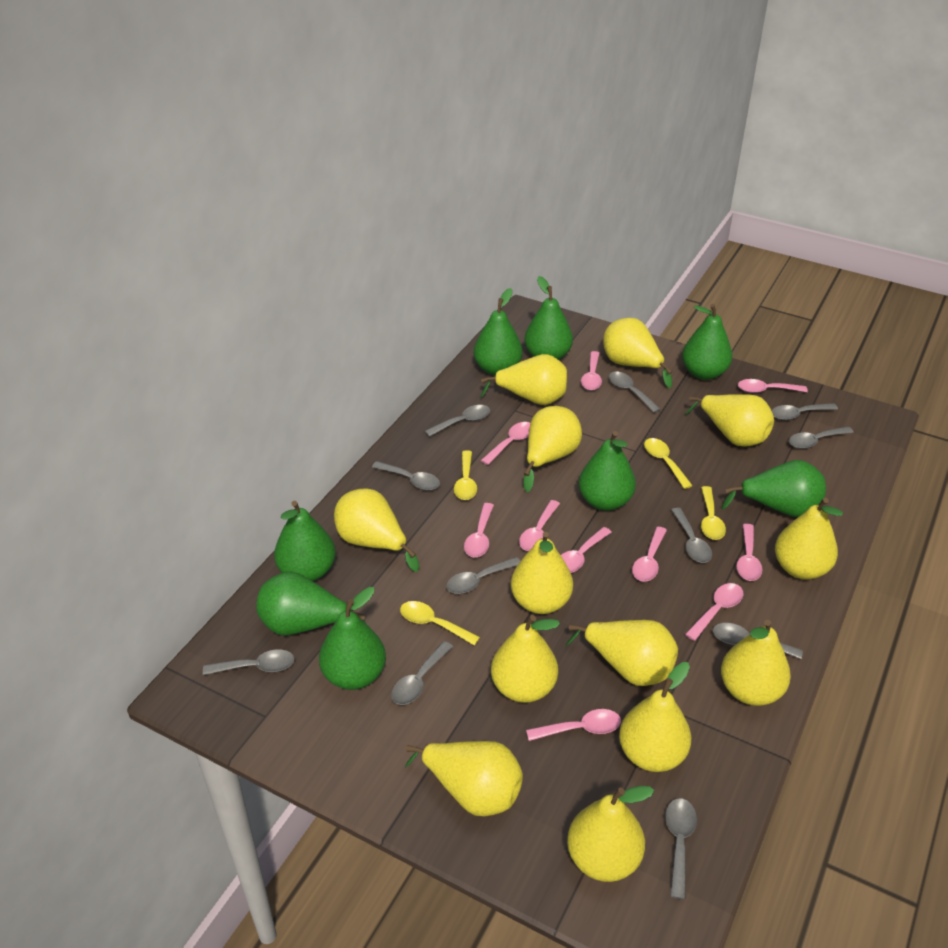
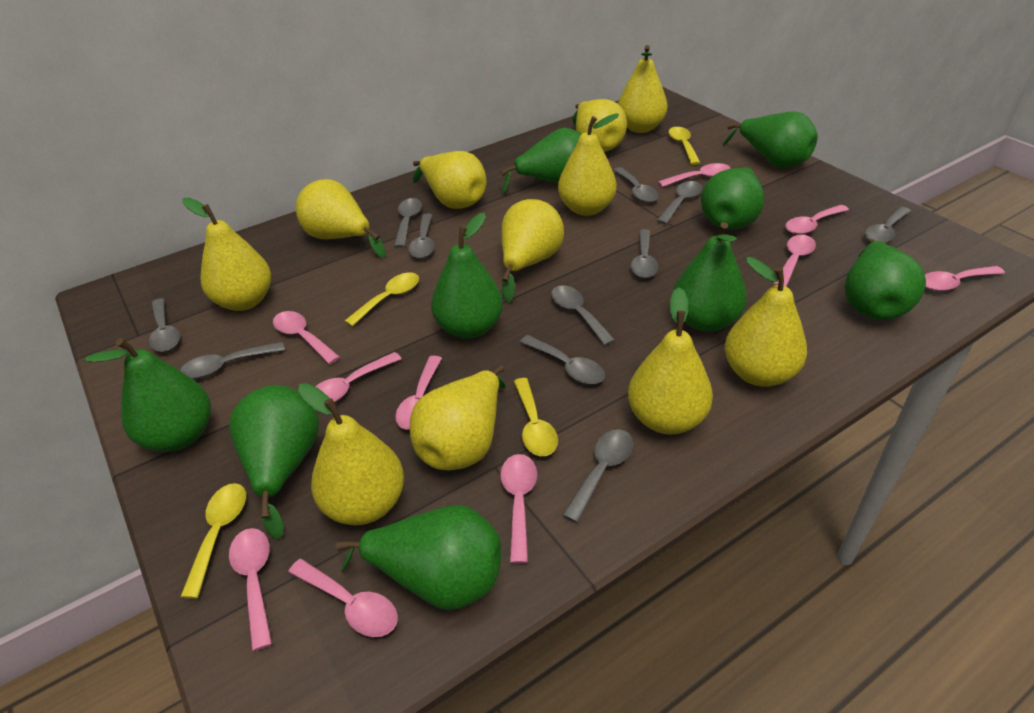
green pear: [256,571,366,636] [274,501,336,581] [319,587,386,690] [474,288,523,376] [524,276,573,360] [579,431,636,511] [682,304,732,380] [721,460,826,517] = 8 -> [85,338,211,452] [229,385,319,540] [336,505,501,610] [431,212,503,339] [500,128,581,195] [673,222,747,332] [701,167,764,230] [723,112,818,168] [845,239,926,320] = 9
yellow pear: [334,489,419,572] [405,741,523,816] [480,354,567,405] [491,615,560,703] [511,532,573,614] [523,406,582,492] [566,620,678,686] [567,786,654,882] [603,318,672,388] [619,662,691,772] [685,394,774,447] [721,620,791,706] [775,498,843,580] = 13 -> [182,198,271,311] [296,179,386,258] [298,383,404,525] [410,365,506,470] [413,151,487,209] [501,199,564,303] [558,113,619,216] [573,99,627,152] [618,45,668,133] [628,287,713,434] [725,257,807,387] = 11

